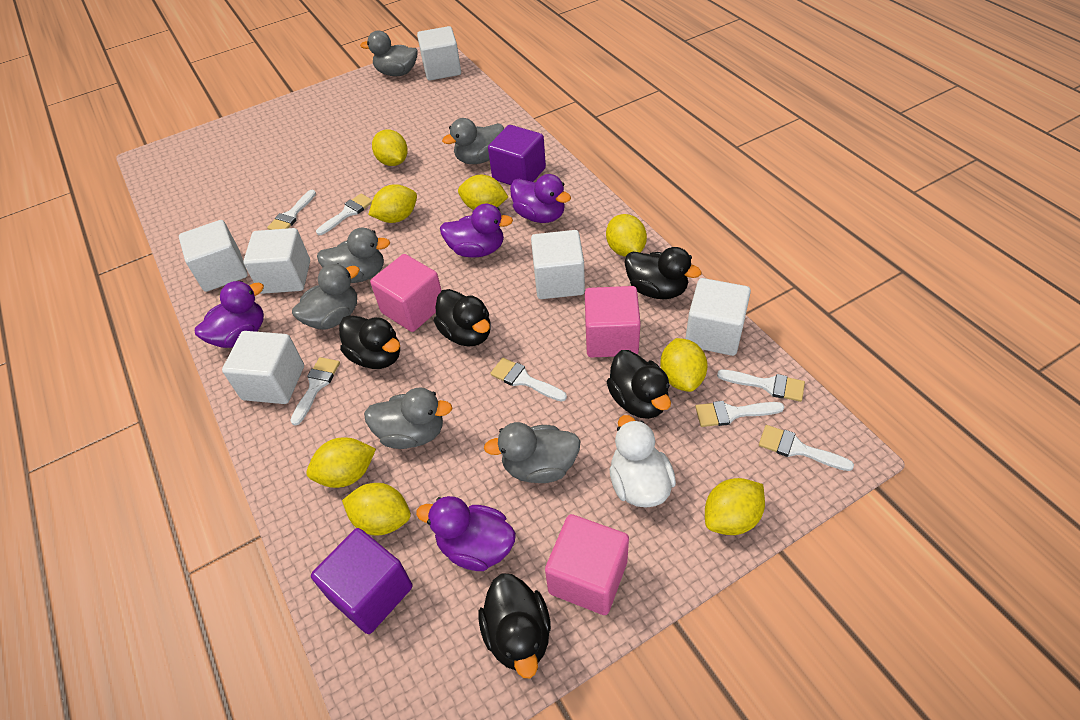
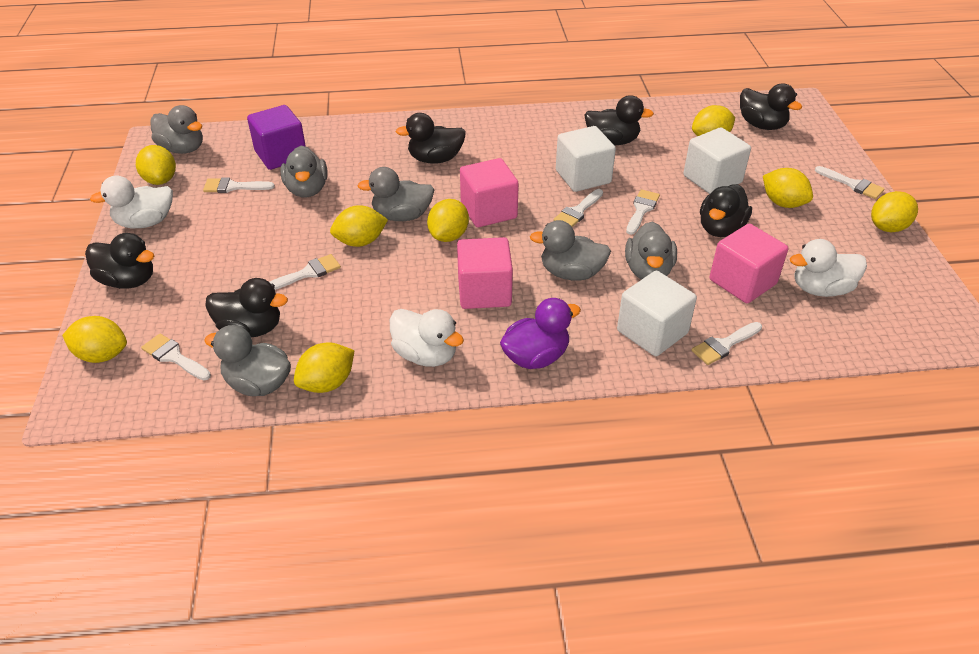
black duck: [339,315,400,369] [434,289,491,346] [478,573,551,678] [607,350,671,419] [624,247,702,299] = 5 -> [85,233,154,289] [205,278,288,337] [396,113,466,164] [584,95,654,145] [700,184,752,237] [740,84,802,130] = 6
purple cube: [311,528,412,634] [488,125,546,185] = 2 -> [247,105,306,170] = 1
purple duck: [195,281,264,348] [416,496,516,571] [440,203,513,258] [510,174,571,223] = 4 -> [500,298,581,369] = 1
white cube: [179,220,248,292] [222,331,304,404] [243,228,310,294] [417,26,461,81] [531,230,585,299] [685,278,751,356] = 6 -> [556,126,616,192] [617,271,697,356] [683,127,751,194] = 3
white duck: [610,415,676,508] = 1 -> [90,176,173,228] [390,309,464,367] [790,239,867,297] = 3

